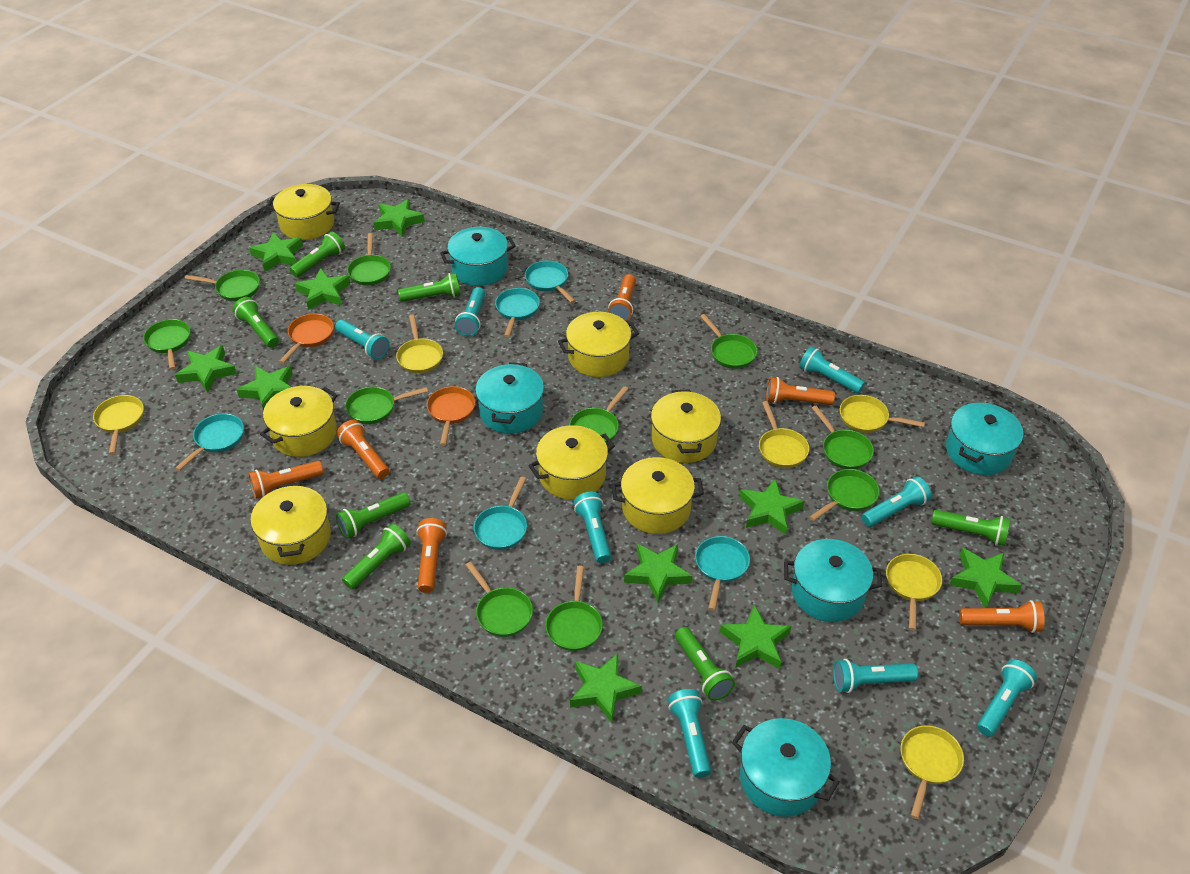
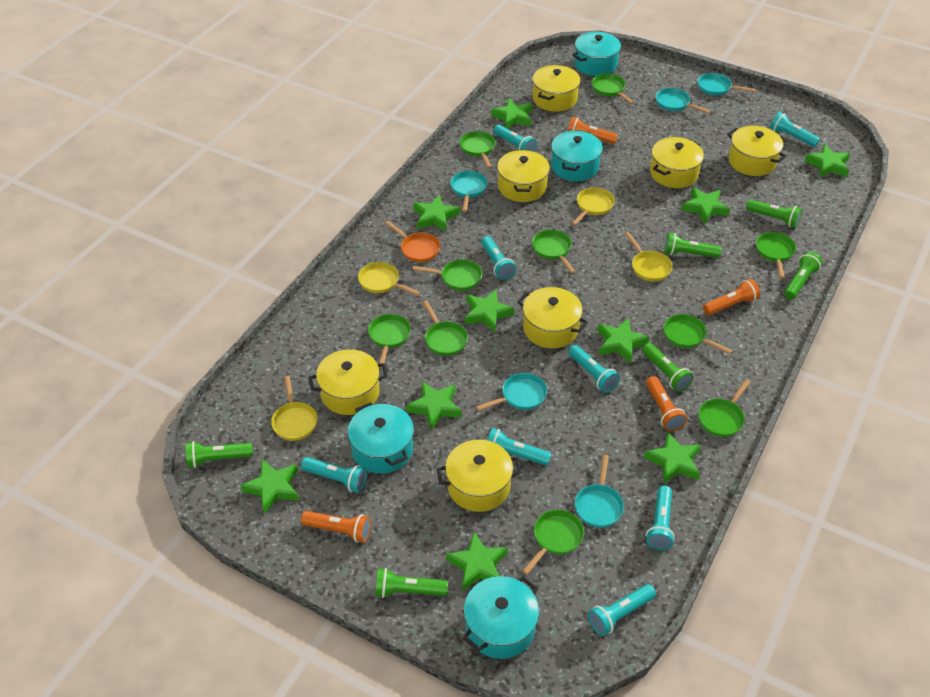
green flashlight: [233,297,279,348] [289,232,345,278] [336,492,410,539] [342,524,411,590] [398,273,461,302] [675,627,735,701] [931,510,1010,546] = 7 -> [186,441,253,468] [375,568,448,598] [642,343,693,392] [664,233,722,258] [746,199,802,228] [784,252,823,300] = 6
orange flashlight: [248,461,324,499] [336,420,389,479] [417,518,447,593] [608,274,636,321] [766,377,835,405] [959,600,1045,633] = 6 -> [301,511,371,543] [568,117,618,144] [646,376,687,432] [703,279,760,315] = 4
orange pan: [279,313,334,364] [427,386,475,446] = 2 -> [385,221,441,262] = 1
turquoise pot: [440,227,516,286] [475,362,544,434] [732,718,840,817] [784,539,882,622] [946,403,1024,475] = 5 -> [348,402,414,474] [463,576,539,659] [551,130,603,181] [572,32,623,76] = 4
yellow pan: [93,395,144,455] [396,315,443,373] [759,401,809,468] [840,395,925,433] [886,554,942,631] [901,726,964,819] = 6 -> [271,376,317,441] [358,262,420,296] [572,187,615,225] [625,232,673,282] = 4

